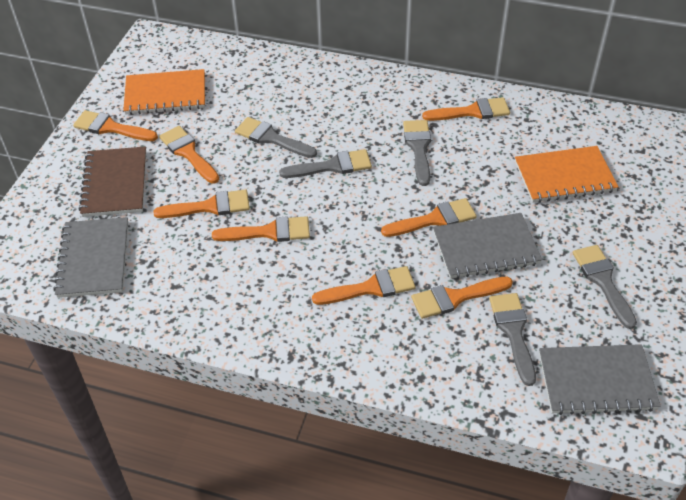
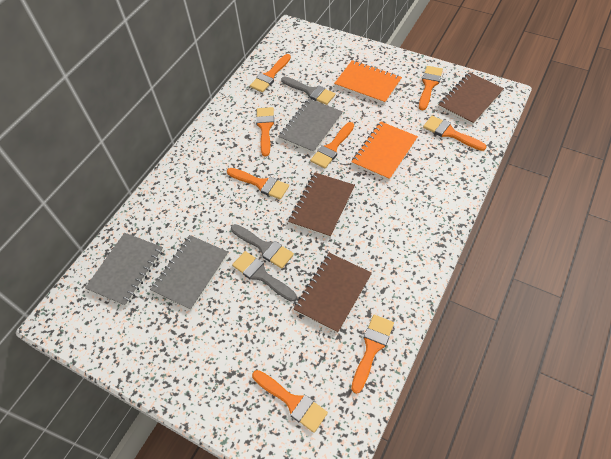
brown notebook: [79,146,146,217] = 1 -> [288,172,355,238] [294,253,372,333] [438,72,504,125] = 3
grey brush: [235,117,317,158] [279,149,372,178] [403,120,431,186] [489,293,536,386] [573,245,637,329] = 5 -> [231,224,294,269] [232,251,297,302] [281,76,335,105] = 3

